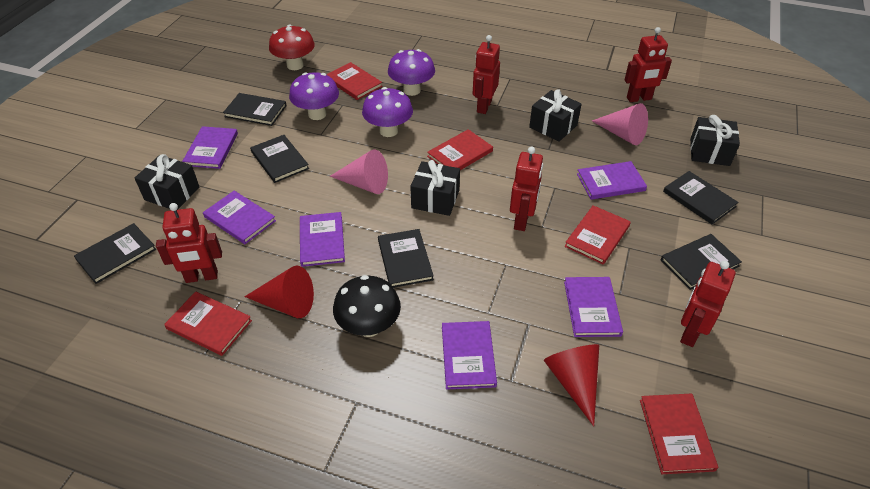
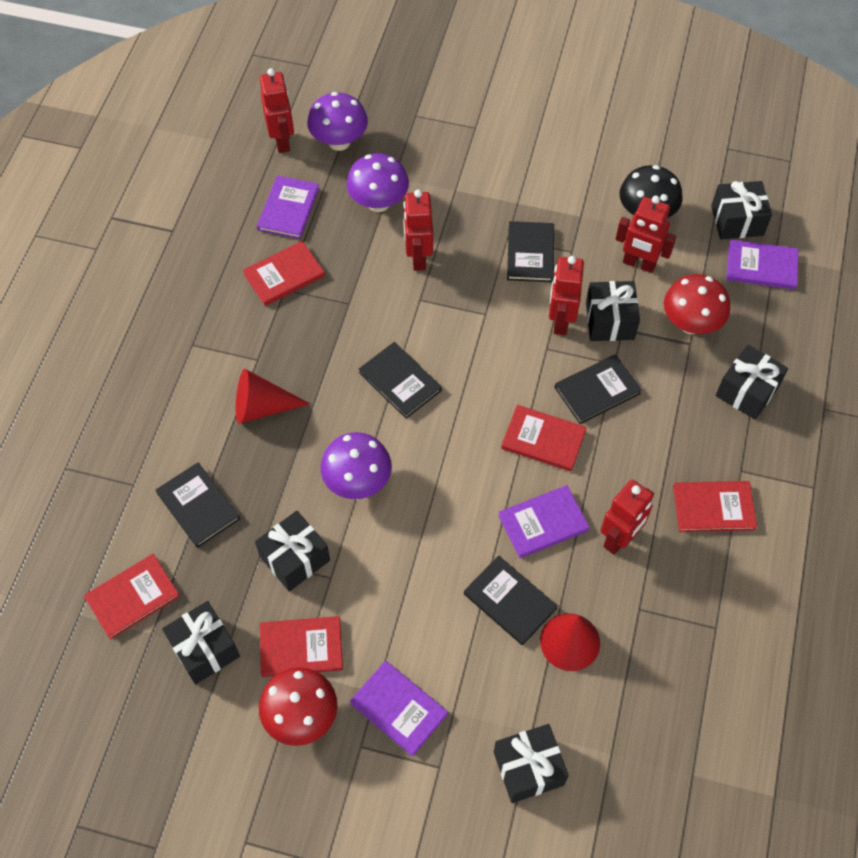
black book: [74,223,156,284] [223,93,287,126] [250,135,309,183] [378,229,434,288] [661,234,742,290] [663,171,739,225] = 6 -> [156,462,240,548] [359,342,442,419] [464,556,558,646] [507,221,554,282] [554,354,642,424] = 5
black gift: [135,154,200,210] [410,160,460,216] [529,89,582,142] [690,115,740,166] = 4 -> [162,601,240,685] [255,511,330,592] [494,724,569,803] [586,281,640,341] [711,181,772,239] [716,344,788,420] = 6
pink cone: [330,149,388,194] [592,103,648,145] = 2 -> none = 0
purple book: [182,126,238,169] [203,191,276,244] [300,212,345,267] [442,321,497,390] [564,277,623,337] [577,161,647,200] = 6 -> [257,175,319,239] [350,661,448,756] [498,485,590,558] [726,239,799,290] = 4
red mushroom: [269,25,315,70] = 1 -> [259,667,337,746] [664,274,730,334] = 2

